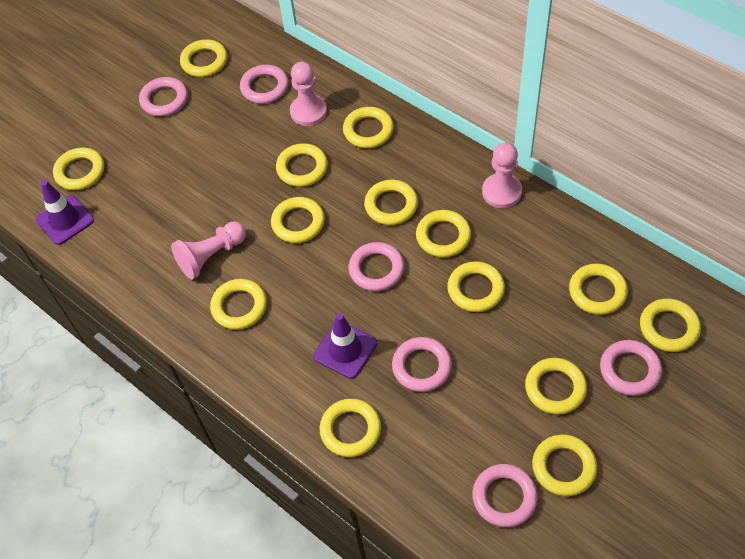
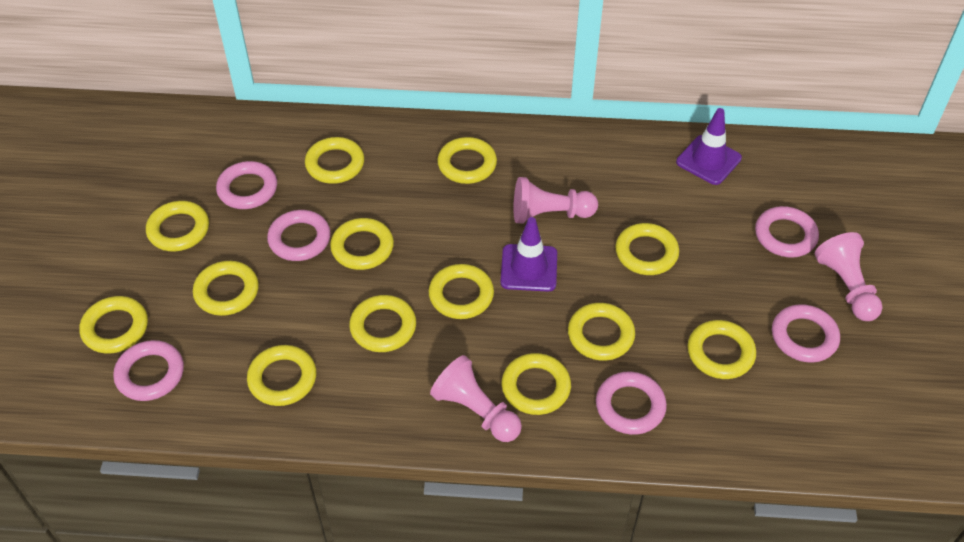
yellow ring: [53,148,104,190] [180,39,227,77] [210,279,267,330] [271,197,325,243] [276,143,328,187] [320,399,381,457] [343,107,394,148] [364,180,418,225] [416,210,471,257] [447,261,505,312] [525,358,587,415] [532,435,597,496] [569,264,628,315] [640,298,701,352] = 14 -> [79,296,148,353] [146,201,209,251] [193,261,259,316] [247,345,316,406] [305,137,364,184] [330,218,394,270] [349,295,416,352] [429,264,494,319] [437,137,497,184] [502,353,571,415] [568,303,635,361] [615,223,679,275] [688,320,756,379] = 13

